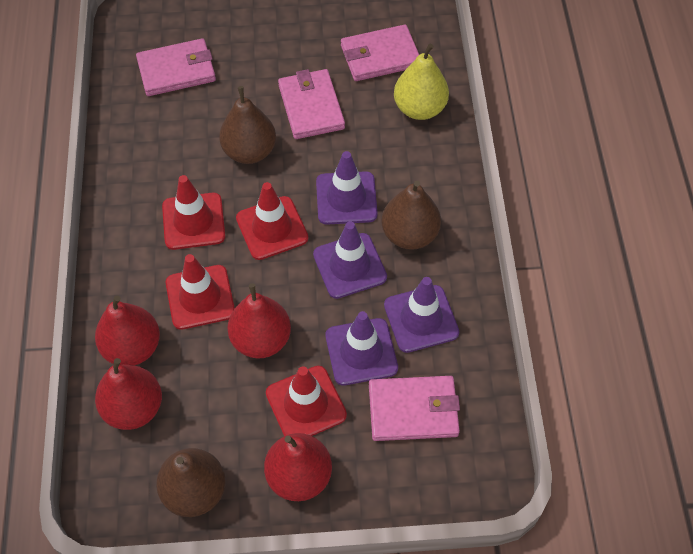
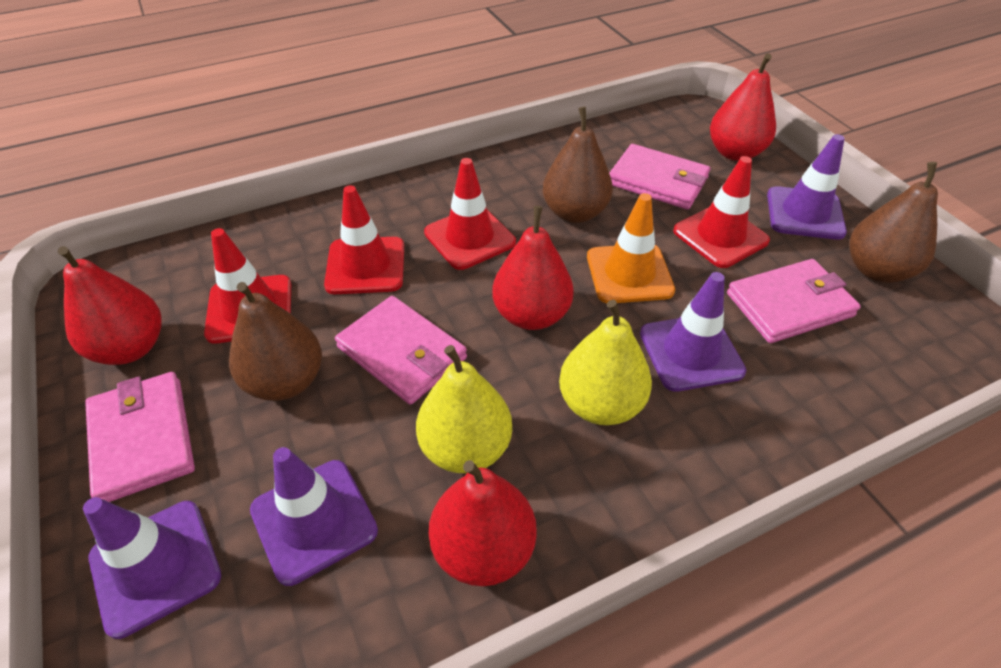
orange traffic cone: none = 0 -> [587,193,675,303] = 1
yellow pear: [394,44,449,120] = 1 -> [416,345,512,473] [559,300,652,425] = 2

